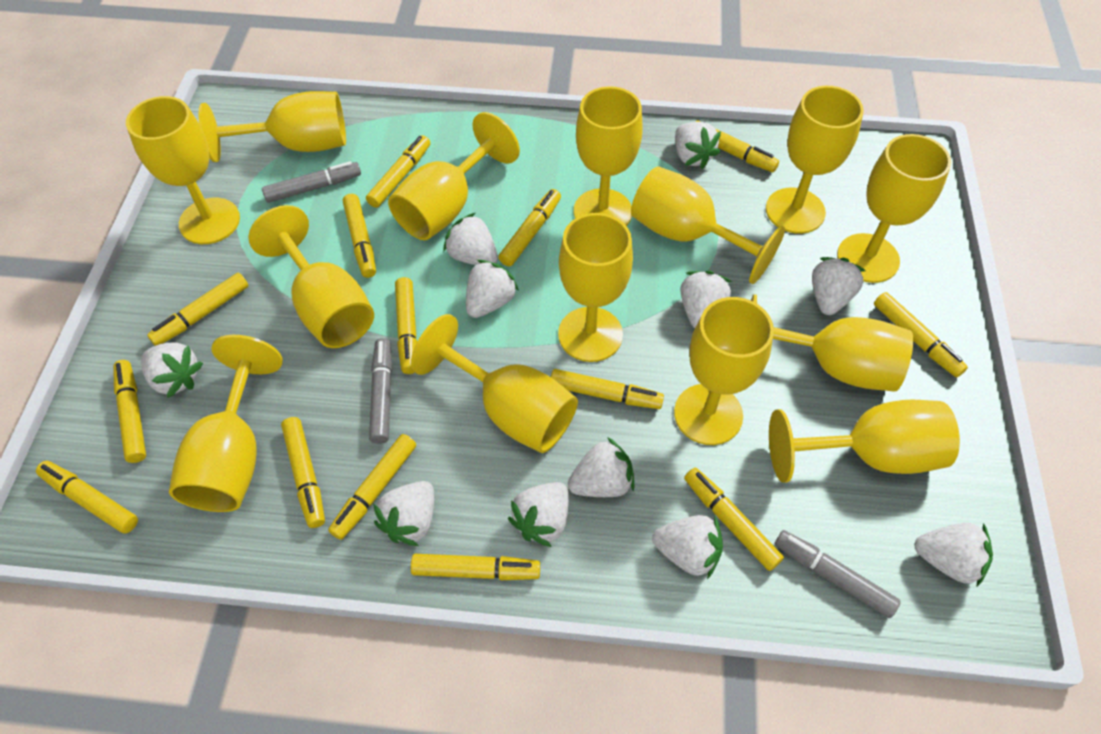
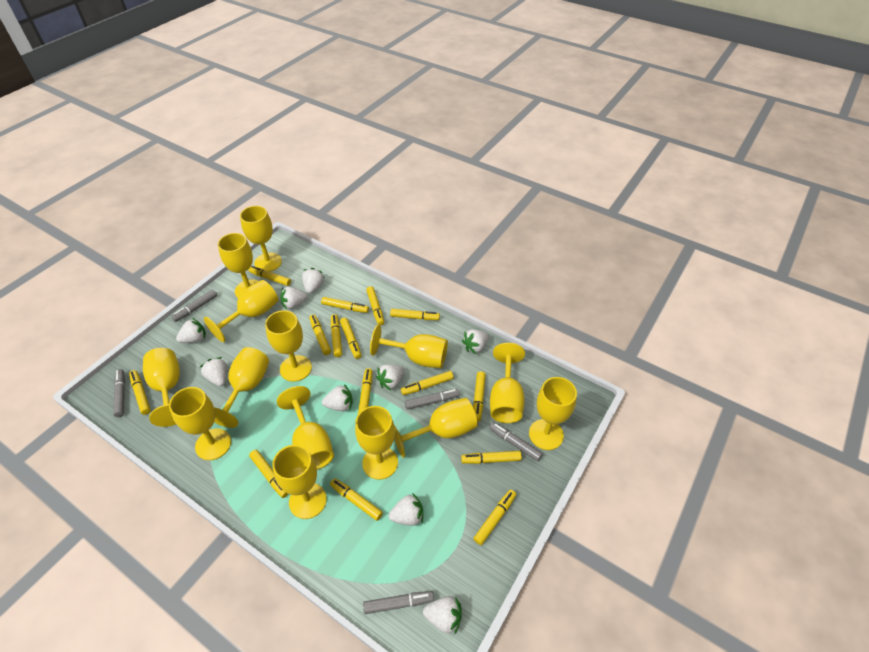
grey marker: [262,161,361,203] [369,338,392,444] [775,530,901,618] = 3 -> [113,369,125,417] [171,289,217,322] [363,591,434,614] [405,389,460,410] [489,422,543,461] = 5
white strawberry: [141,342,203,398] [373,481,434,546] [443,213,498,265] [466,260,519,318] [508,482,569,547] [568,437,635,497] [652,515,723,579] [675,122,721,169] [680,271,732,328] [812,257,866,315] [914,523,993,586] = 11 -> [176,318,206,343] [200,357,227,386] [280,287,308,309] [302,268,325,294] [322,384,353,411] [376,364,404,390] [389,493,423,526] [423,596,462,635] [462,329,489,354] = 9
yellow marker: [36,461,138,534] [113,360,146,463] [147,273,249,346] [281,417,325,528] [328,434,416,540] [343,194,376,278] [366,135,430,208] [395,277,417,374] [411,554,540,580] [498,189,561,266] [551,369,664,409] [684,468,784,571] [696,121,779,172] [874,292,968,378] = 14 -> [129,370,151,415] [249,266,291,286] [249,450,288,498] [309,315,331,355] [321,297,369,313] [330,478,383,521] [331,314,342,357] [340,317,362,359] [358,368,373,414] [366,286,384,325] [390,309,440,320] [401,371,453,395] [461,451,522,464] [473,371,486,422] [473,490,516,545] = 15

